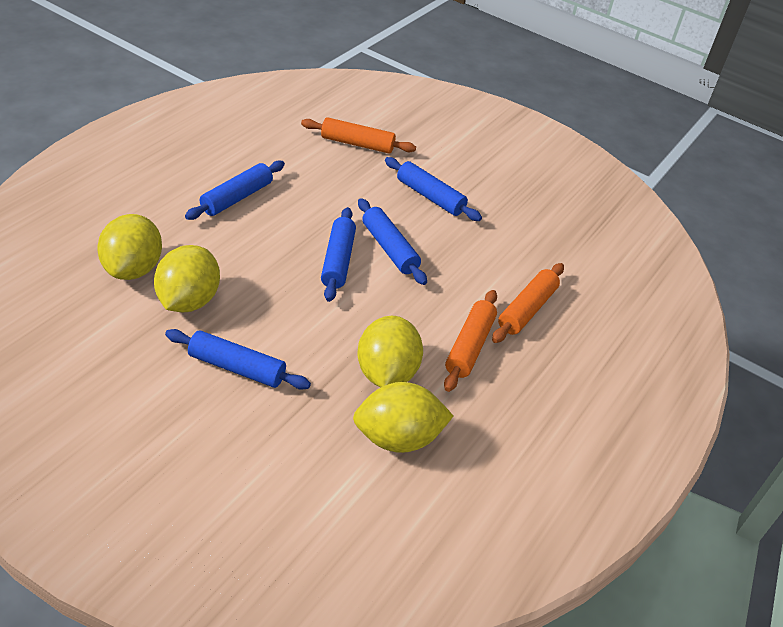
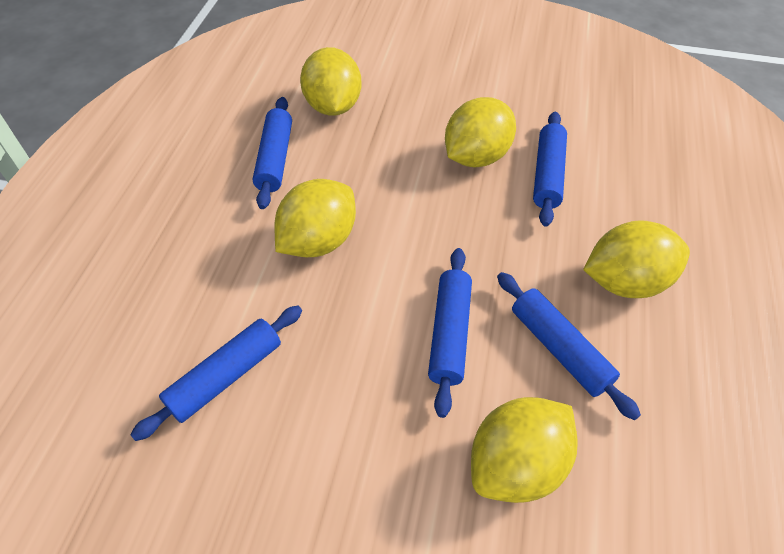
orange rolling pin: [301,117,416,154] [444,290,497,392] [492,263,564,343] = 3 -> none = 0
yellow lemon: [97,214,162,280] [154,245,220,312] [353,382,453,453] [357,316,423,388] = 4 -> [274,179,356,257] [300,47,362,116] [445,97,516,168] [471,397,578,503] [583,220,690,298] = 5

